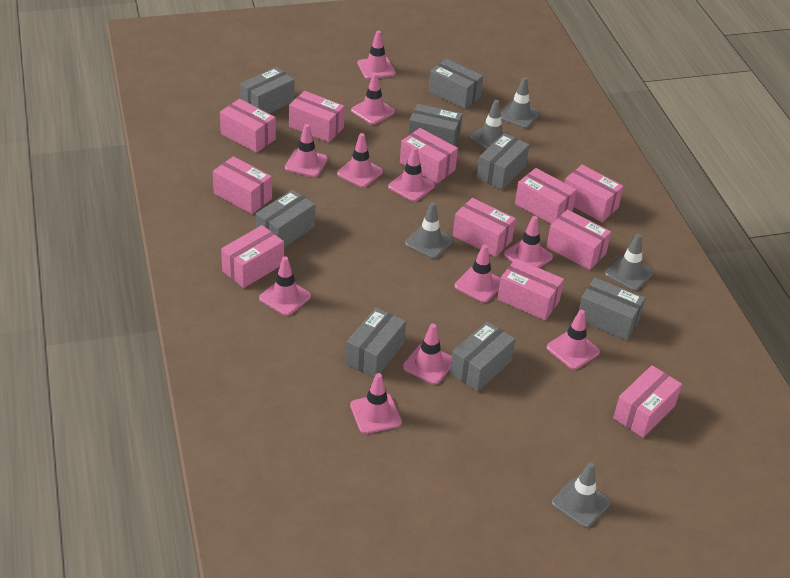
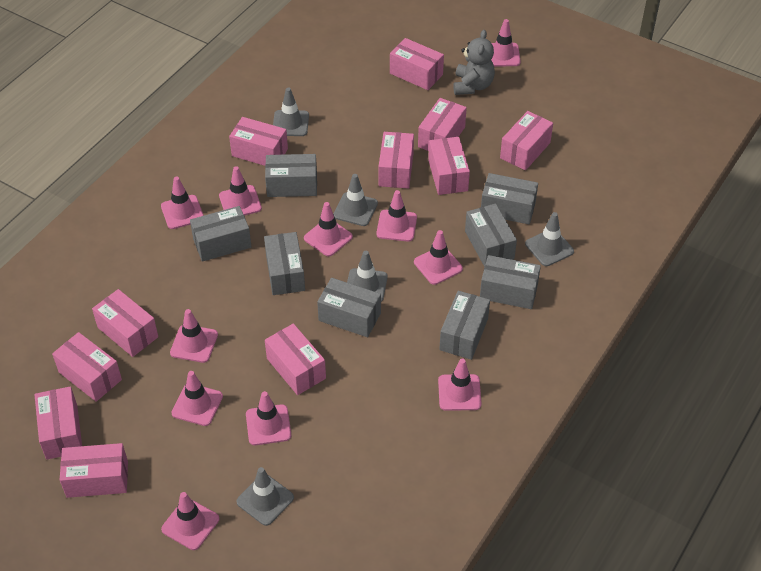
grey teddy bear: none = 0 -> [453,30,495,95] = 1

